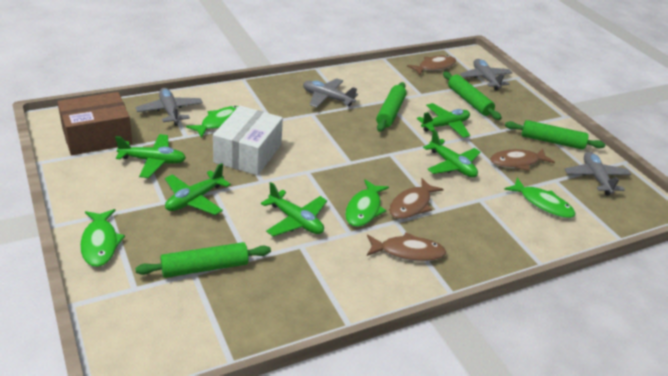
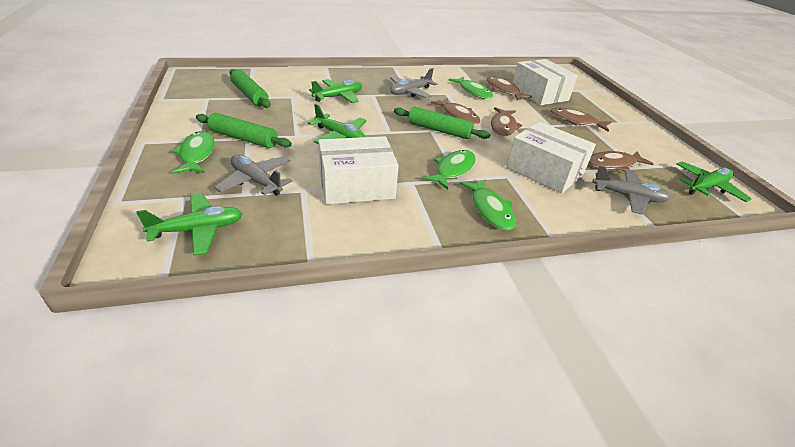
brown box: [57,92,133,155] = 1 -> none = 0
brown fish: [367,232,446,261] [389,178,444,219] [407,55,456,76] [490,149,555,171] = 4 -> [431,98,480,125] [487,77,532,101] [491,107,522,137] [550,108,611,132] [588,151,653,171] = 5
green plane: [115,134,186,178] [165,163,231,215] [261,182,327,237] [417,103,470,138] [423,130,481,178] = 5 -> [136,193,243,255] [308,104,367,144] [309,79,362,103] [677,161,752,202] = 4
green rolling pin: [135,242,271,278] [376,82,407,132] [443,72,502,120] [505,120,606,150] = 4 -> [196,113,292,148] [229,69,271,108] [394,107,490,139] = 3
grey plane: [136,88,203,126] [303,78,358,108] [460,59,512,91] [565,152,631,195] = 4 -> [214,155,292,196] [390,68,437,98] [592,166,671,215] = 3
white box: [213,106,283,175] = 1 -> [318,136,399,204] [506,122,596,194] [513,59,578,105] = 3

